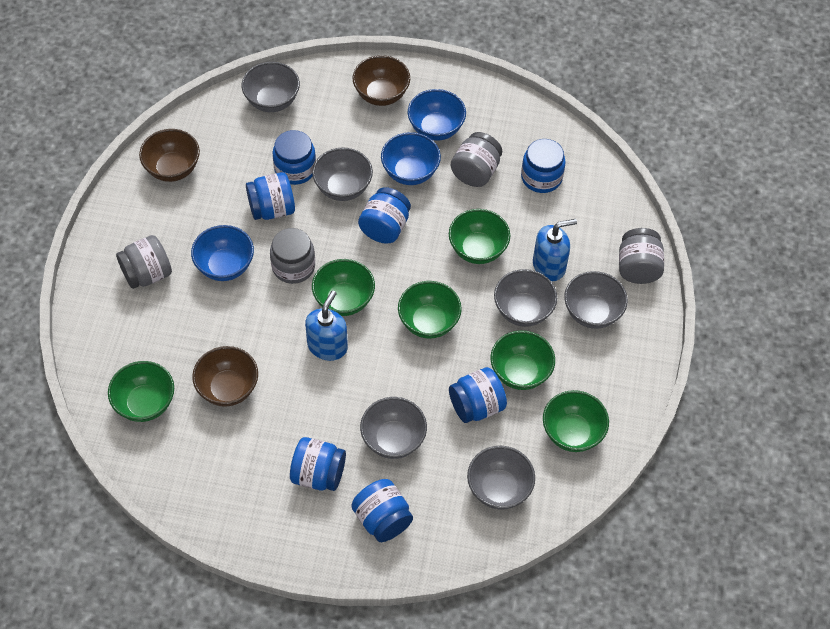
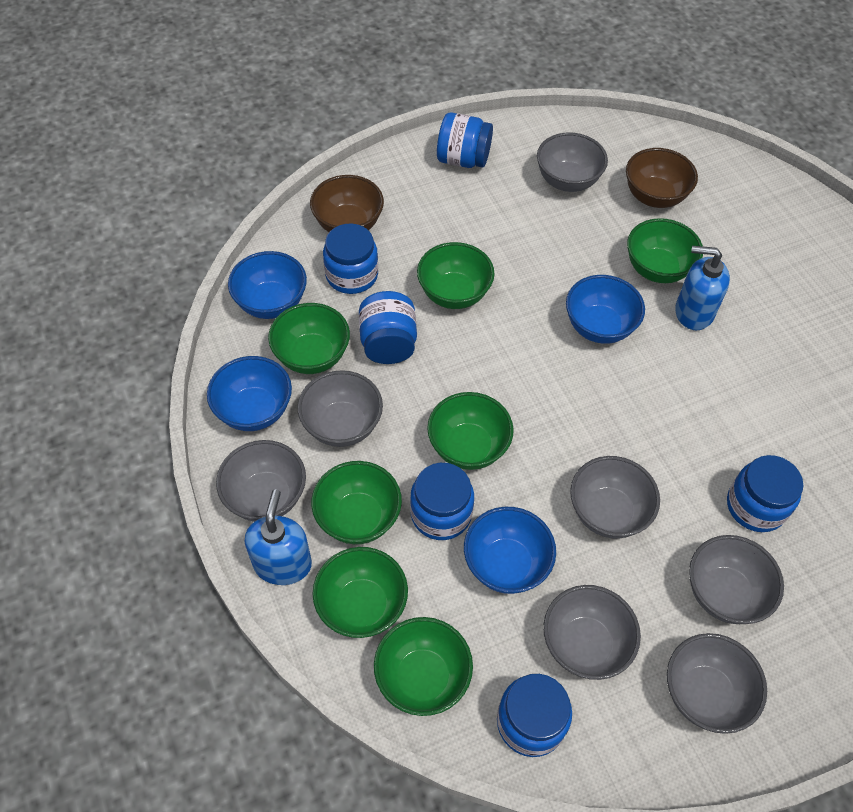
blue bowl: [191,225,254,281] [381,132,441,185] [408,89,466,141] = 3 -> [207,356,292,431] [228,251,307,319] [464,507,556,594] [566,275,645,344] = 4
blue jar: [246,172,295,220] [272,130,316,185] [290,437,346,491] [352,479,413,542] [358,187,411,244] [449,367,507,423] [521,139,566,193] = 7 -> [323,223,378,294] [359,291,417,364] [410,463,474,540] [437,112,493,168] [497,674,572,757] [727,455,804,532] = 6
brown bowl: [139,129,200,182] [192,346,258,407] [353,55,410,106] = 3 -> [310,175,384,232] [626,148,698,208] = 2
green bowl: [108,361,174,422] [312,259,375,316] [398,281,462,339] [449,209,510,264] [490,330,555,390] [543,390,609,452] = 6 -> [268,303,350,374] [311,461,402,544] [313,547,408,638] [374,617,473,716] [417,242,495,309] [427,392,514,470] [627,218,703,283] = 7
grey bowl: [242,62,300,112] [312,148,373,201] [360,397,427,459] [467,446,535,510] [494,269,557,327] [564,271,628,329] = 6 -> [216,440,306,522] [298,370,383,447] [537,133,608,192] [543,585,641,680] [570,456,660,539] [667,633,767,734] [689,535,784,624] = 7
grey jar: [116,235,172,289] [270,228,315,284] [451,132,502,187] [619,228,664,284] = 4 -> none = 0

